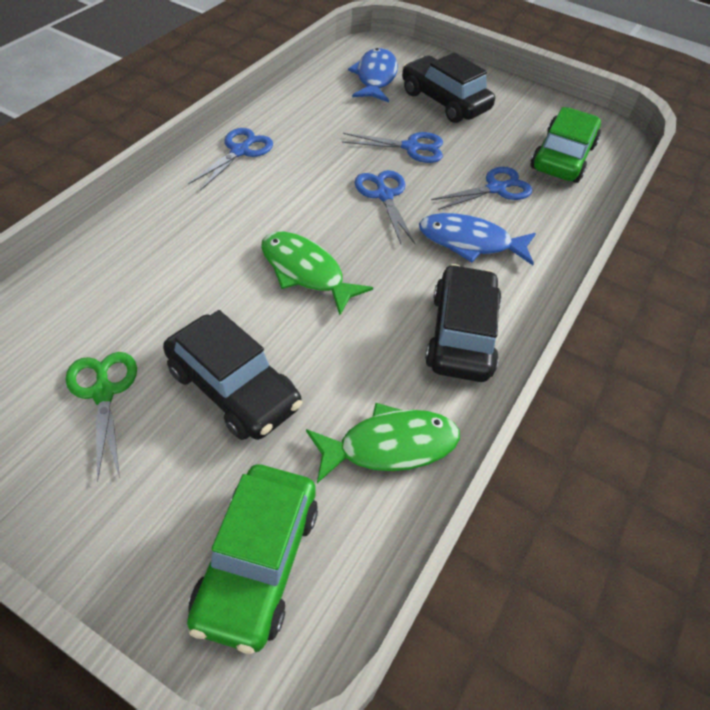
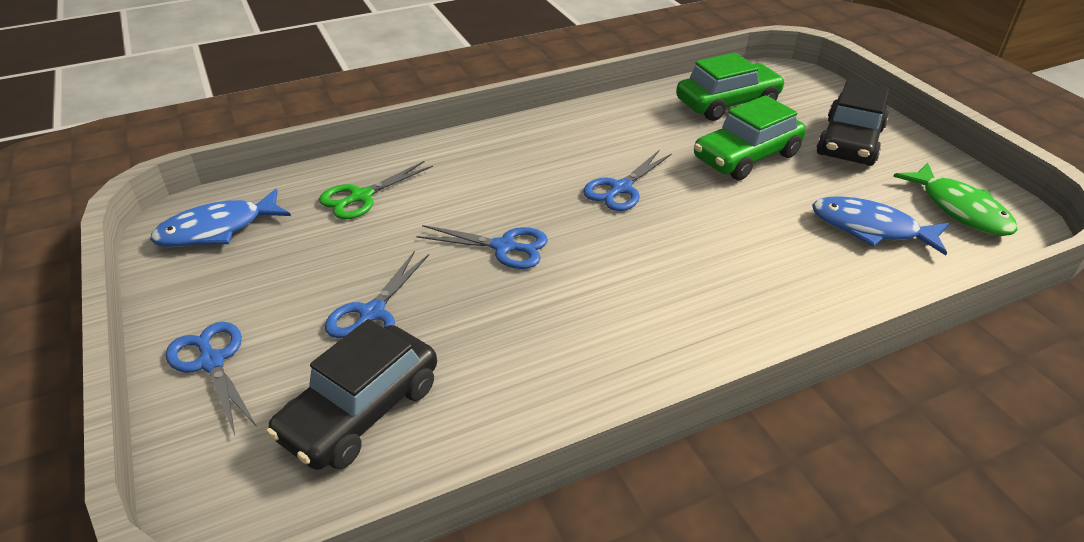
black car: [163,310,302,440] [402,52,495,123] [425,264,502,382] = 3 -> [266,319,437,470] [817,80,889,166] = 2
green fish: [261,232,373,315] [306,403,460,483] = 2 -> [893,163,1018,236] = 1

